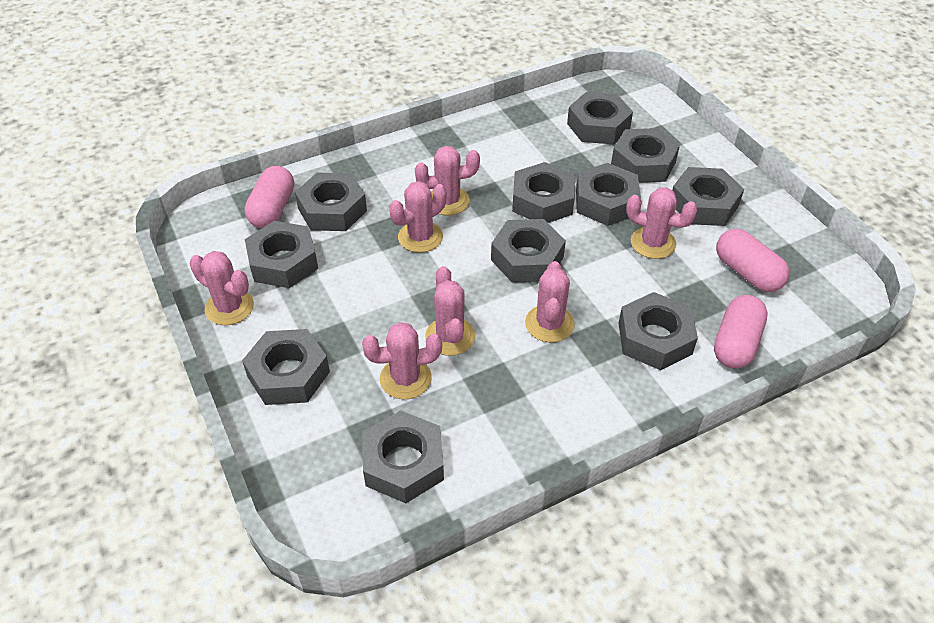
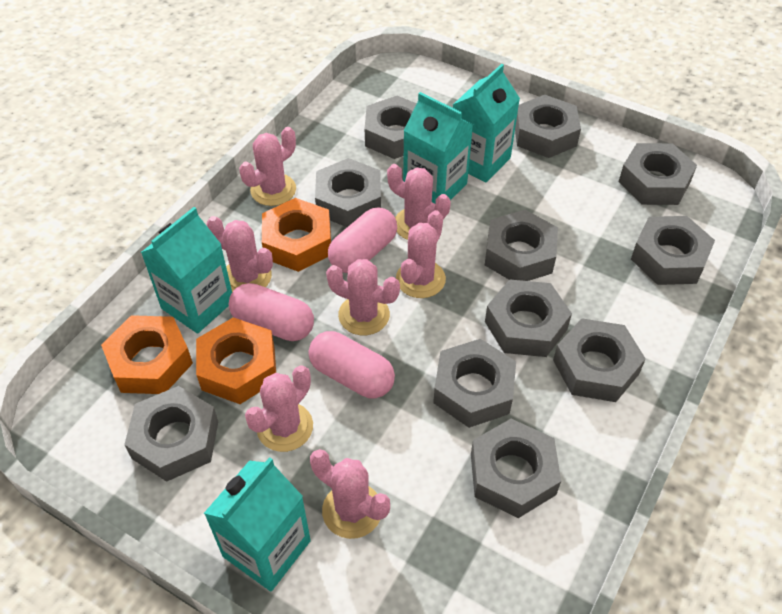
orange nut: none = 0 -> [101,315,193,394] [196,317,276,404] [262,198,331,272] = 3
turquoise carton: none = 0 -> [141,207,232,334] [204,457,311,591] [403,92,473,204] [453,64,520,183] = 4

